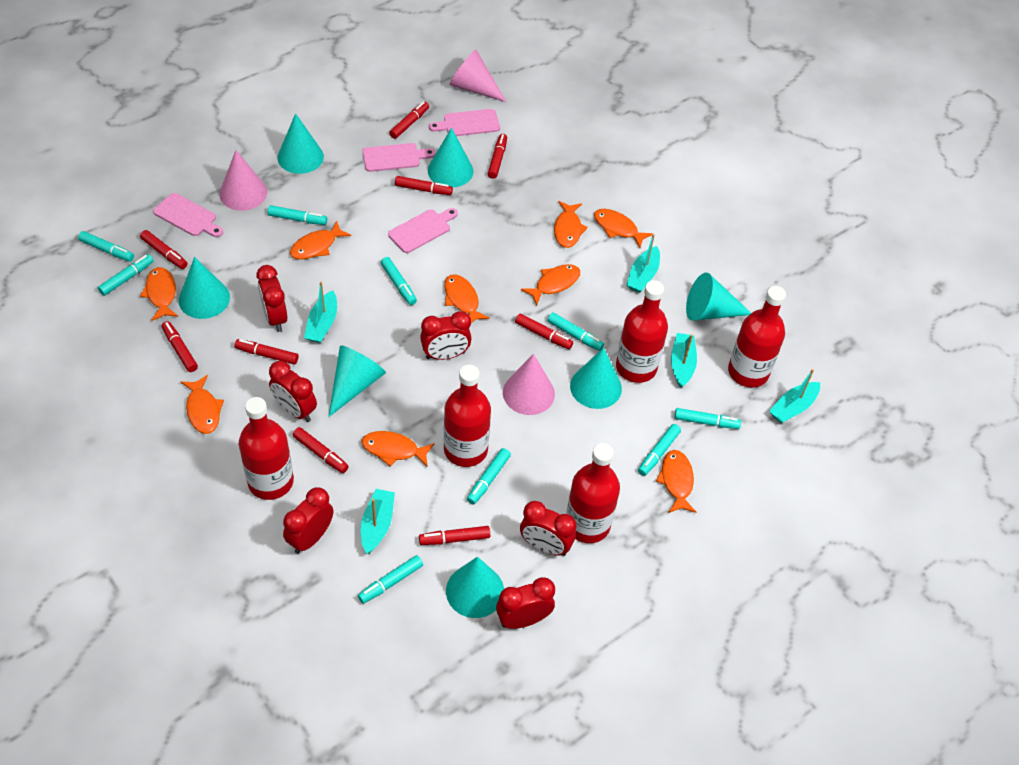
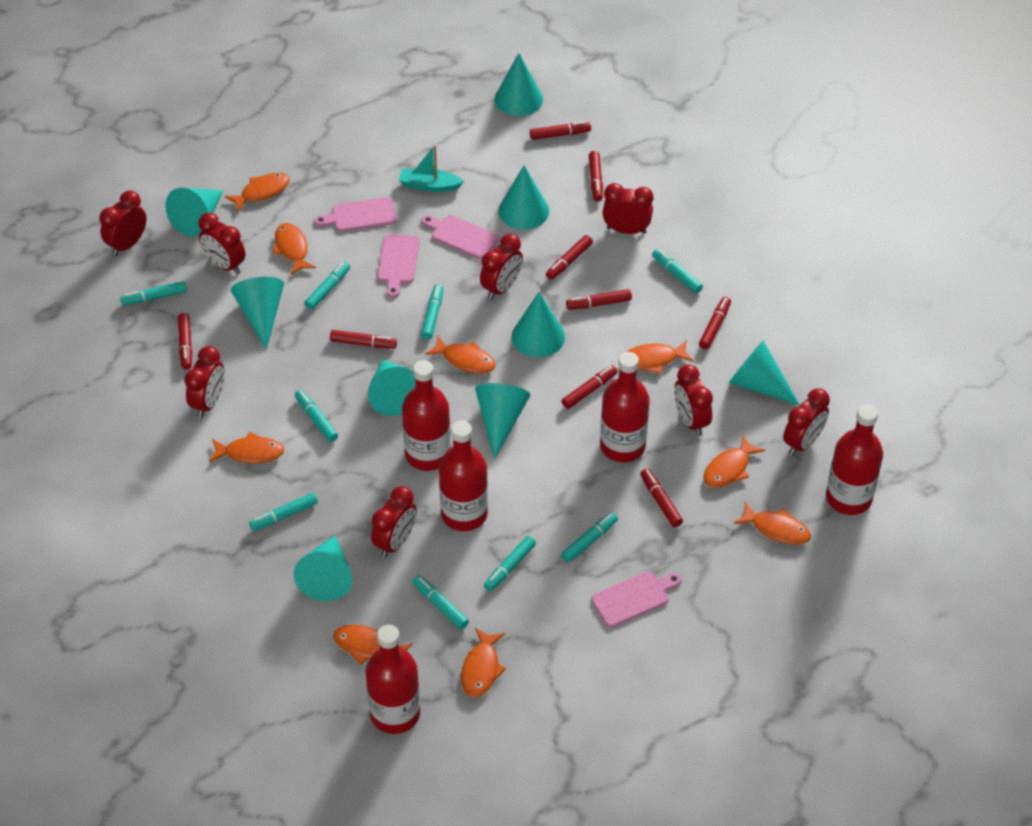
pink cone: [219,150,267,211] [450,50,506,102] [503,354,555,415] = 3 -> none = 0
red clock: [256,265,288,332] [269,361,317,422] [283,487,333,554] [420,311,472,360] [496,577,555,629] [520,501,576,556] = 6 -> [99,191,146,256] [184,346,224,418] [198,213,245,274] [371,486,417,558] [480,234,523,300] [602,183,653,234] [674,364,713,436] [783,389,830,456] = 8
turquoise boat: [304,281,337,343] [361,489,395,554] [626,234,660,293] [671,333,697,388] [769,369,820,423] = 5 -> [399,145,464,192] = 1
turquoise cone: [179,257,230,319] [277,113,324,174] [328,345,386,417] [428,128,473,188] [446,557,504,618] [570,348,622,409] [686,273,751,321] = 7 -> [165,188,223,237] [231,277,284,350] [294,535,353,601] [368,359,416,416] [475,383,530,459] [495,53,543,116] [498,165,549,230] [512,292,565,358] [729,340,800,406] = 9

